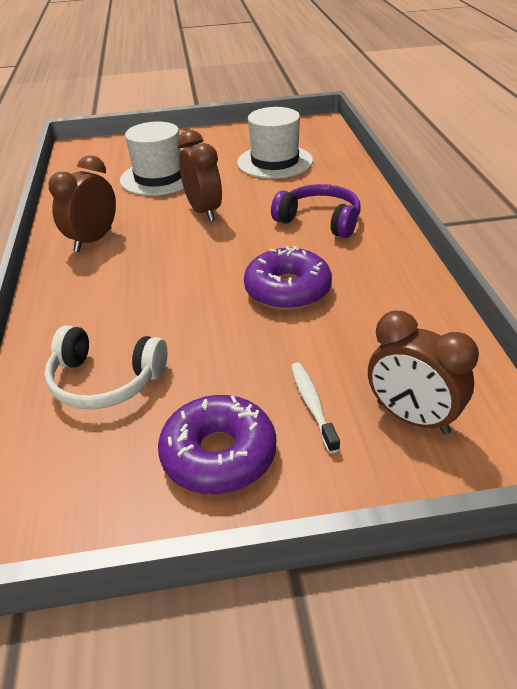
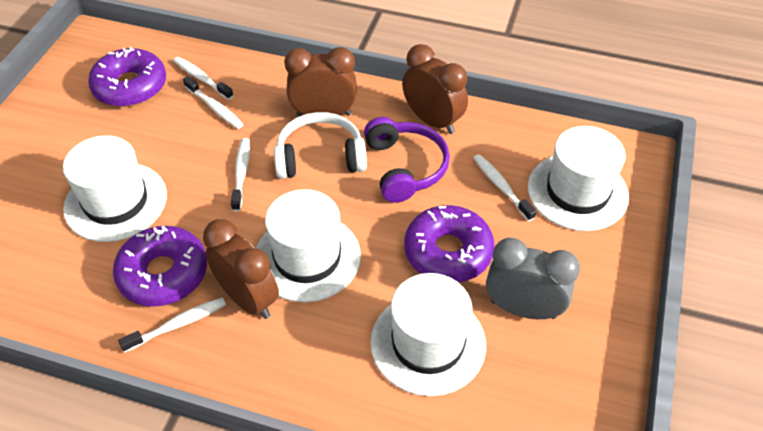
grey clock: none = 0 -> [486,238,580,319] = 1
purple donut: [158,395,276,494] [244,246,332,310] = 2 -> [88,47,166,107] [113,226,207,307] [404,205,495,283] = 3
white hat: [120,121,184,196] [237,107,313,179] = 2 -> [63,135,167,242] [256,189,361,302] [370,273,486,396] [528,126,629,231] = 4
white toothbrush: [291,363,340,453] = 1 -> [118,297,226,352] [173,57,234,100] [183,76,243,129] [231,138,250,211] [474,154,536,221] = 5

